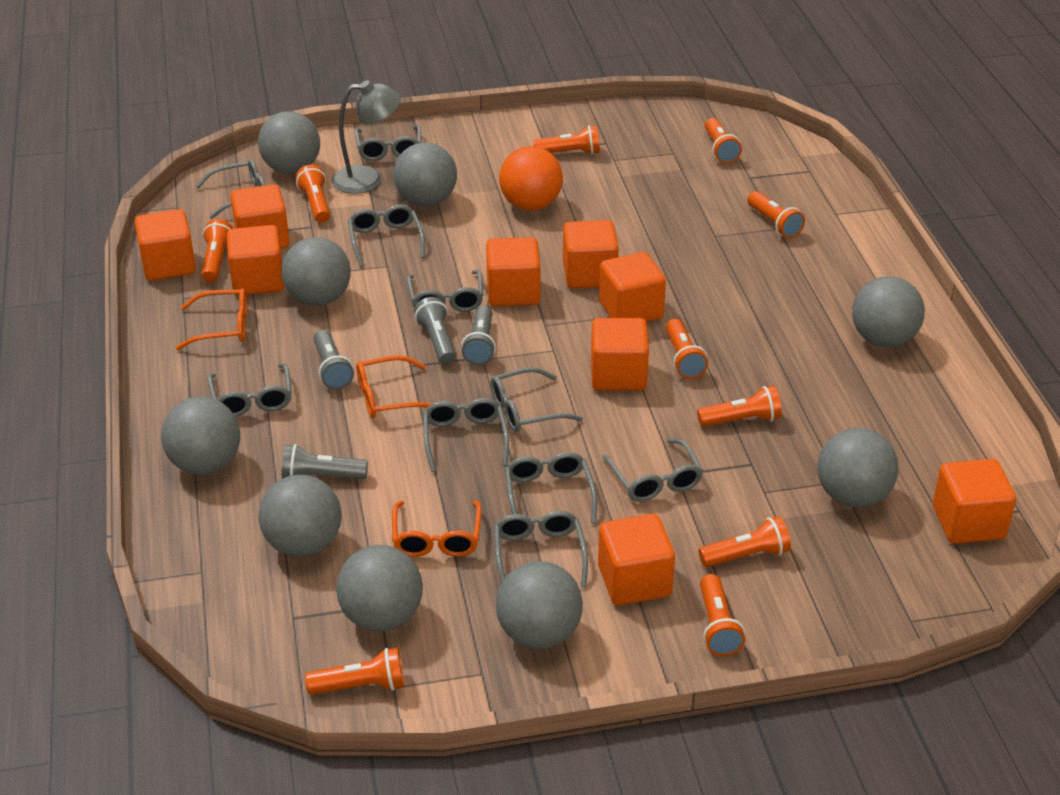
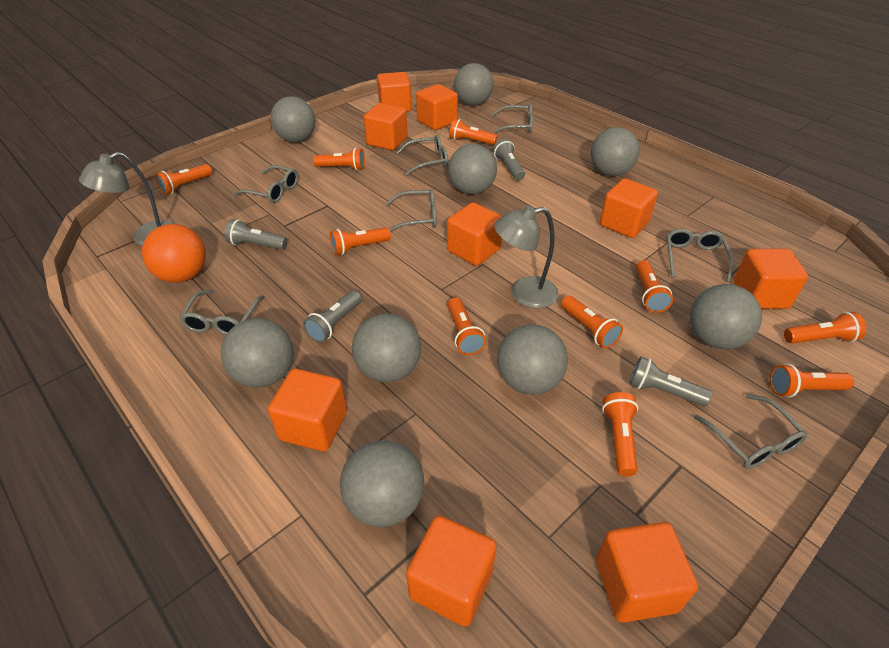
grey glasses: [195,159,266,219] [207,363,292,417] [348,205,425,267] [355,124,421,161] [407,270,484,312] [423,398,509,472] [491,367,583,432] [494,511,588,587] [505,452,597,524] [602,438,703,502] = 10 -> [179,290,265,335] [234,165,298,203] [386,189,437,232] [396,135,448,176] [491,104,533,133] [666,229,733,282] [694,394,807,469] = 7
grey lamp: [332,80,401,194] = 1 -> [79,152,175,246] [494,206,558,308] = 2
orange glasses: [175,288,247,350] [356,355,431,418] [392,500,482,557] = 3 -> none = 0

